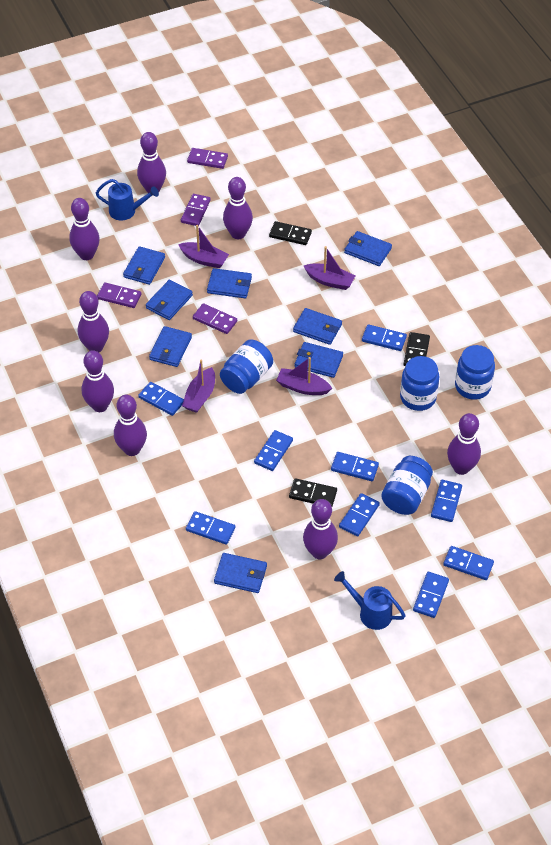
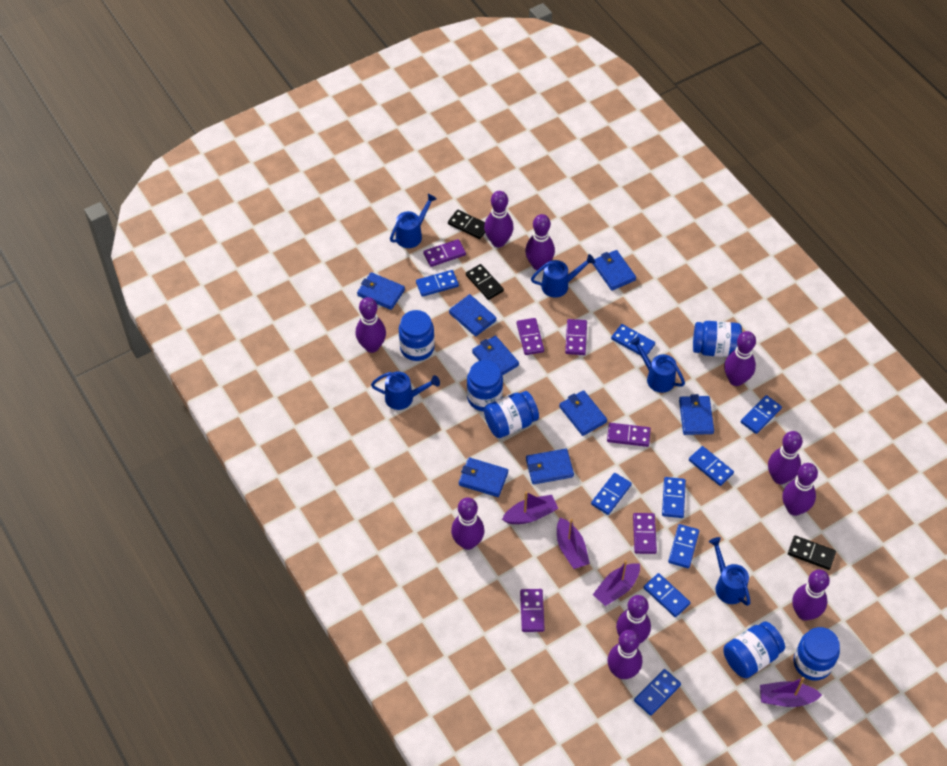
blue jar: [220,339,273,394] [381,456,433,515] [400,356,439,411] [455,345,495,400] = 4 -> [399,310,435,361] [467,360,503,411] [484,391,539,438] [693,321,742,357] [723,621,785,678] [794,627,840,681] = 6
blue watering can: [96,179,159,221] [334,571,406,630] = 2 -> [371,372,440,410] [390,194,437,248] [531,254,595,298] [630,337,685,393] [709,537,750,606] = 5
purple bowling pin: [69,198,100,260] [78,291,109,352] [82,350,114,412] [114,395,147,456] [137,132,166,193] [223,177,253,239] [303,499,338,559] [447,413,481,475] = 8 -> [356,297,386,353] [451,497,484,550] [484,191,514,247] [525,214,555,270] [607,630,642,679] [616,595,651,643] [724,331,756,386] [768,431,802,484] [783,463,818,516] [792,570,830,620] = 10
purple domino: [97,282,141,308] [181,194,211,226] [187,148,228,169] [193,303,237,334] = 4 -> [423,239,466,267] [517,318,544,355] [520,589,545,632] [565,319,587,355] [607,423,651,447] [633,513,657,554] = 6

